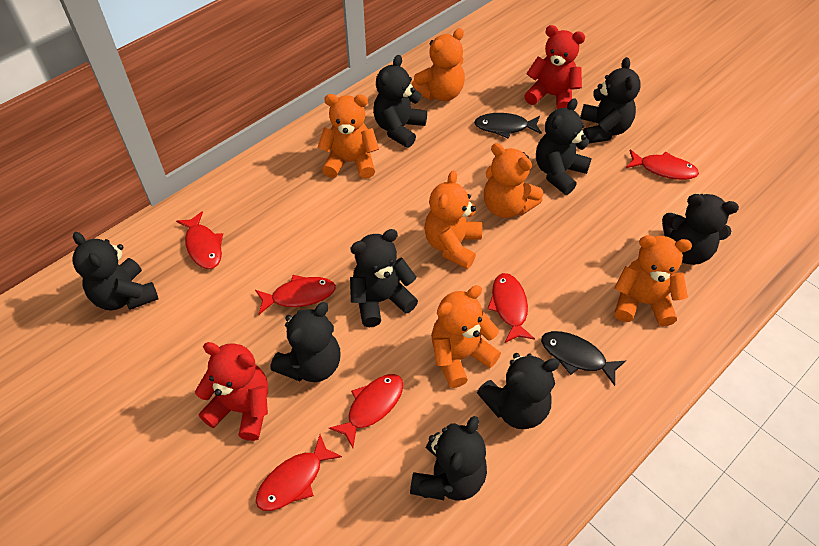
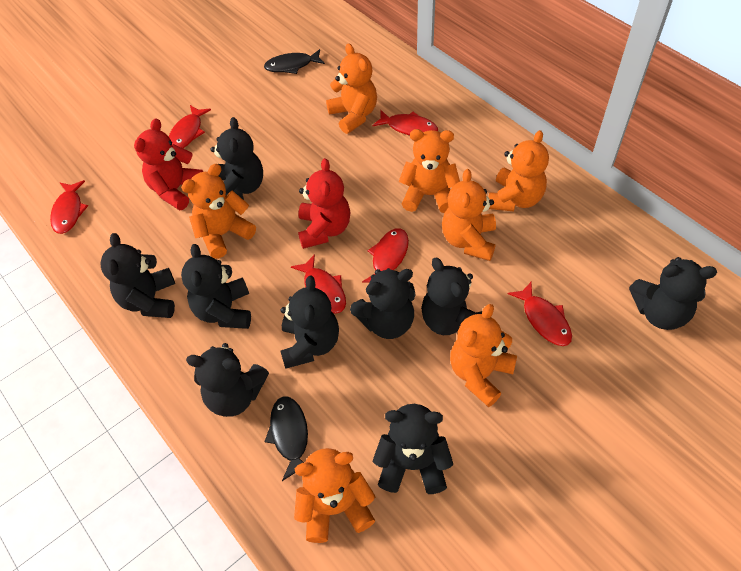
orange teddy bear: [317,94,379,179] [411,28,465,101] [424,170,482,269] [431,285,501,388] [484,143,543,218] [614,235,692,327] = 6 -> [181,164,256,259] [294,448,375,543] [326,43,377,134] [399,129,460,213] [442,169,496,261] [450,304,517,407] [488,130,549,212] = 7

